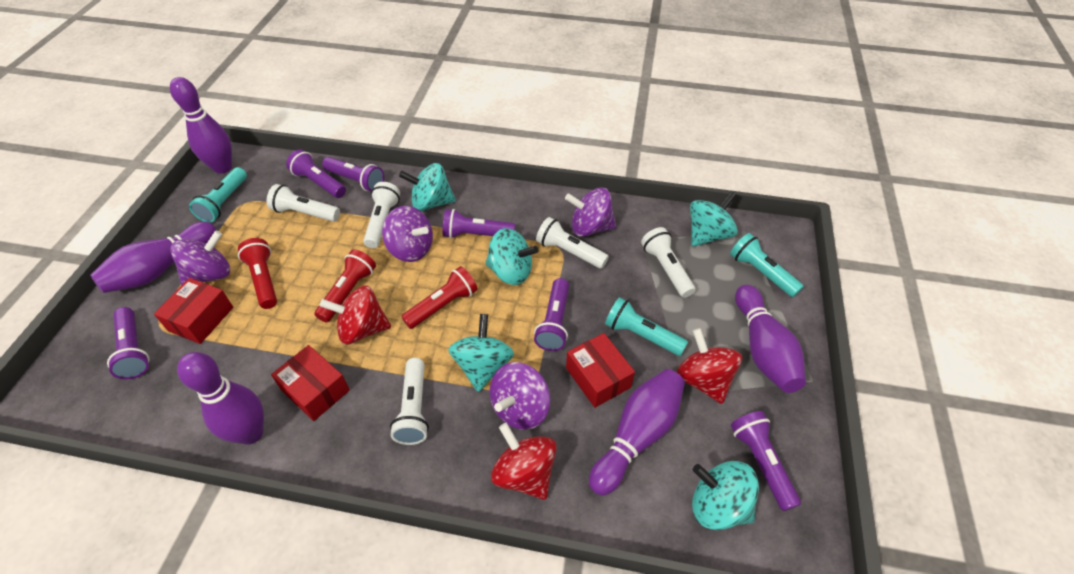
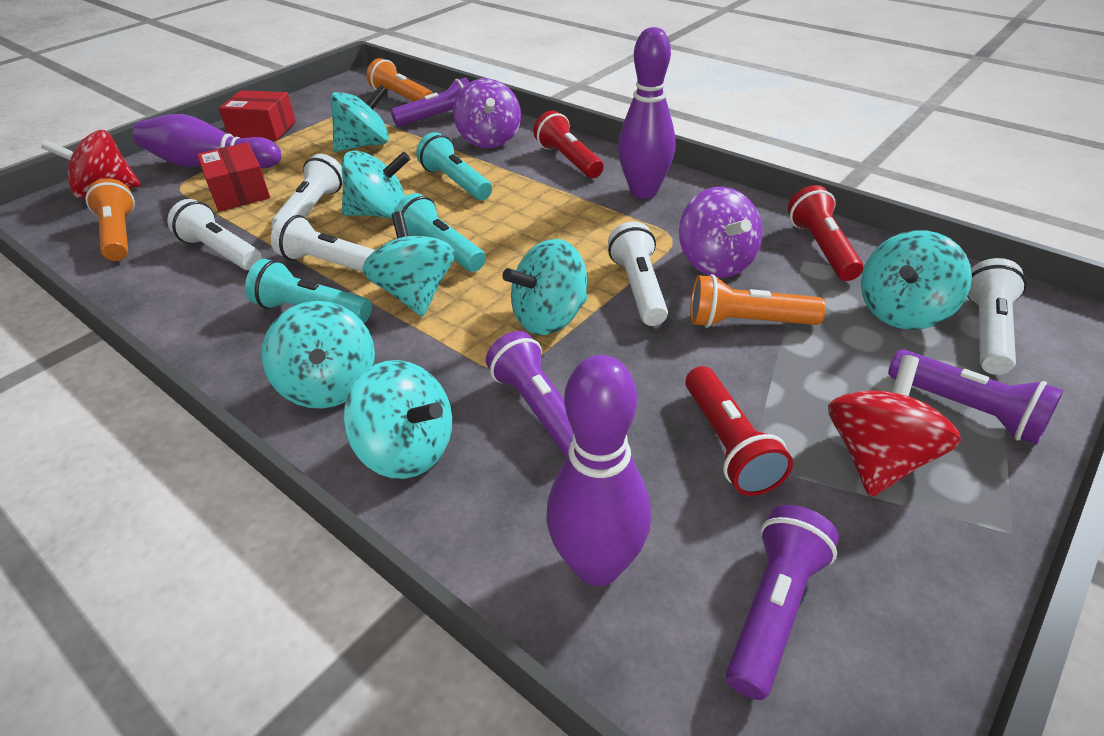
orange flashlight: none = 0 -> [85,178,135,261] [366,58,433,101] [690,274,826,328] = 3
purple bowling pin: [90,222,216,293] [170,77,232,174] [177,352,264,445] [589,369,685,496] [735,285,806,393] = 5 -> [133,114,281,168] [547,355,651,586] [618,27,676,199] = 3
purple flashlight: [107,307,150,379] [286,149,346,198] [322,157,384,191] [442,209,515,238] [534,278,569,351] [731,411,801,511] = 6 -> [391,77,470,127] [486,331,574,456] [726,505,839,700] [888,349,1063,445] = 4
purple spinning top: [170,231,230,286] [382,206,433,262] [490,362,550,430] [565,188,616,237] = 4 -> [453,79,521,148] [679,187,763,278] = 2
red box: [154,278,233,344] [271,345,350,421] [566,333,635,408] = 3 -> [197,142,270,211] [219,90,296,141] = 2
red spinning top: [320,285,391,345] [491,423,557,500] [677,328,742,404] = 3 -> [41,130,141,199] [828,355,961,497] = 2
turquoise spinning top: [399,163,456,211] [448,314,514,392] [485,228,539,285] [690,191,738,246] [692,461,759,530] = 5 -> [262,301,375,409] [330,85,389,152] [342,151,410,218] [343,360,452,479] [362,211,455,317] [502,239,588,335] [861,230,972,330] = 7

